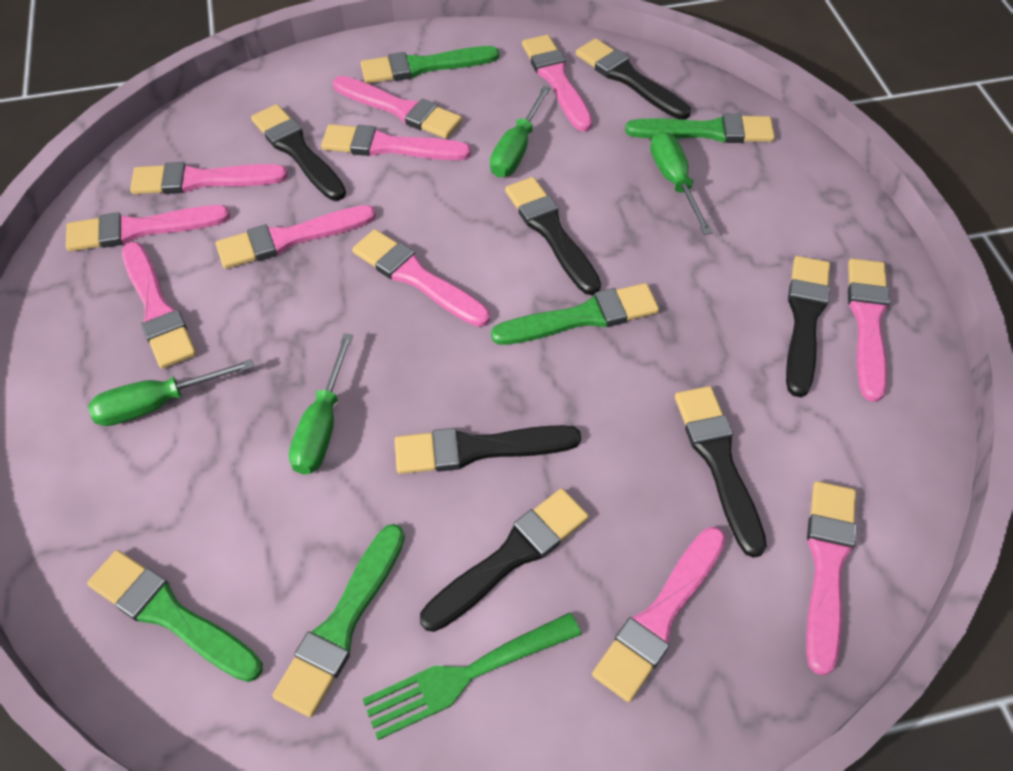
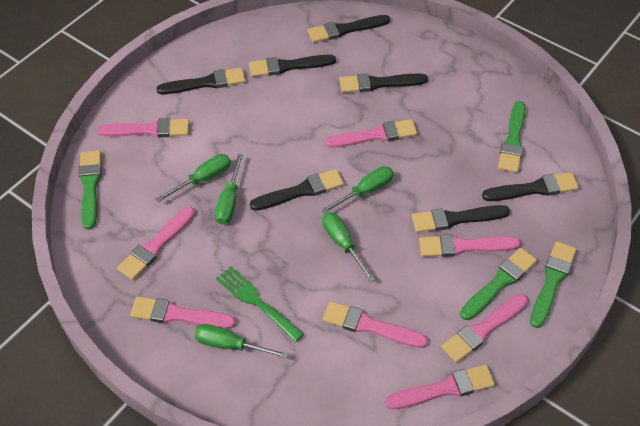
green brush: [87,550,263,682] [272,524,405,717] [361,46,499,84] [491,283,659,345] [625,113,775,143] = 5 -> [79,150,102,230] [460,248,537,320] [498,101,526,173] [530,241,577,328] = 4
green screwdriver: [88,359,254,426] [289,333,353,474] [490,86,551,177] [650,131,713,235] = 4 -> [156,154,231,202] [194,324,288,359] [215,154,243,225] [321,166,394,214] [322,212,375,282] = 5
pink brush: [66,205,230,251] [122,242,196,369] [130,162,288,194] [216,205,376,269] [321,124,471,160] [333,76,462,139] [352,229,490,327] [522,35,592,132] [592,527,726,702] [806,481,857,675] [848,258,890,402] = 11 -> [97,118,189,137] [117,207,195,280] [130,296,236,329] [323,301,428,348] [325,119,417,148] [385,365,495,409] [419,234,521,257] [441,294,528,363] = 8

